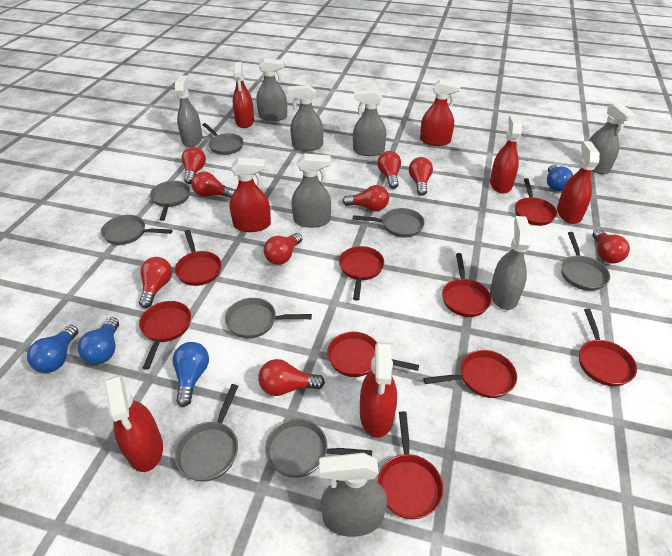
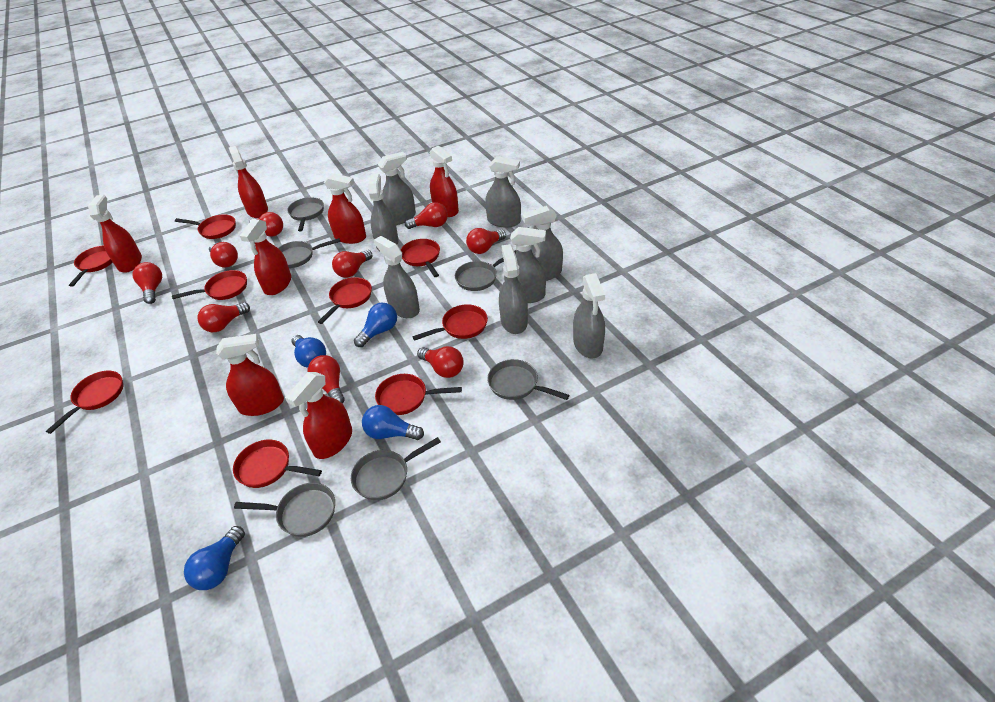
grey pan: [101,215,172,245] [150,181,190,221] [175,384,238,481] [202,123,243,155] [225,298,312,338] [265,419,372,478] [353,208,425,237] [561,232,610,291] = 8 -> [234,483,335,537] [278,238,340,268] [287,197,324,232] [351,437,441,500] [455,250,516,291] [487,359,569,400] = 6

